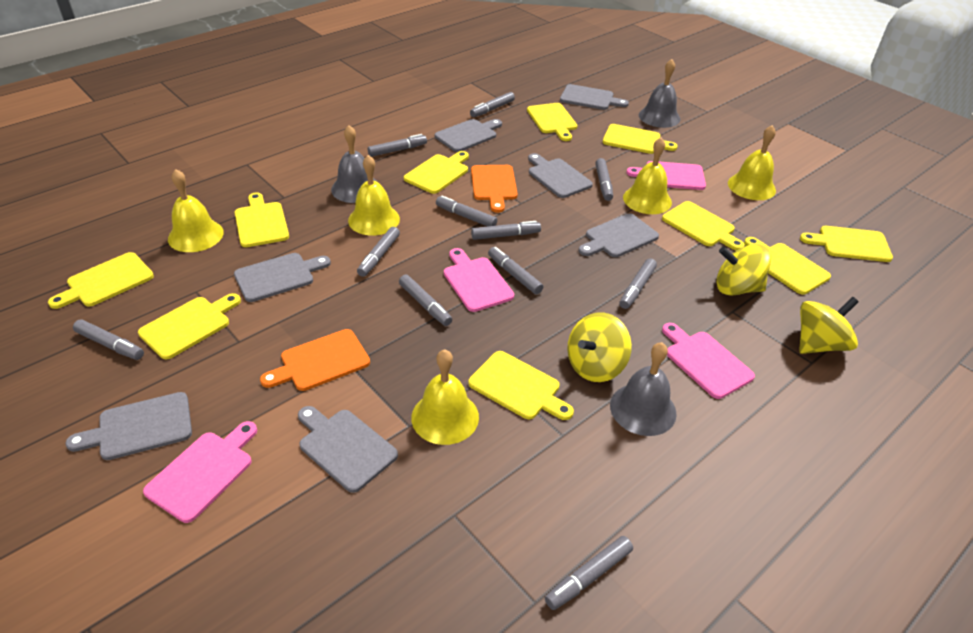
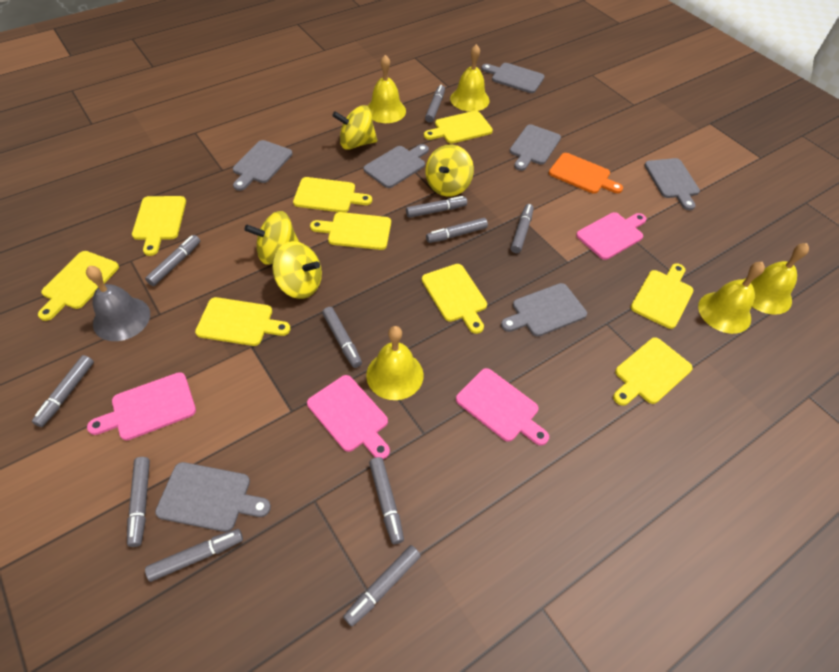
grey bell: [331,125,376,203] [610,342,677,436] [639,59,680,128] = 3 -> [86,266,150,341] = 1
orange cutting board: [260,329,370,391] [471,165,518,213] = 2 -> [549,153,623,194] = 1
yellow cutting board: [48,252,154,309] [138,293,241,359] [235,192,289,247] [404,151,469,194] [468,351,574,420] [527,103,578,141] [603,124,678,154] [662,201,745,251] [744,237,831,294] [800,226,893,262] = 10 -> [38,251,119,321] [132,196,186,256] [195,297,290,346] [293,177,372,212] [310,212,391,250] [422,264,487,334] [424,111,493,144] [613,337,693,406] [631,263,693,329] = 9
yellow spinning top: [567,313,632,382] [716,244,771,296] [799,297,859,354] = 3 -> [244,211,299,265] [272,241,322,299] [332,105,377,150] [426,145,474,196] = 4

